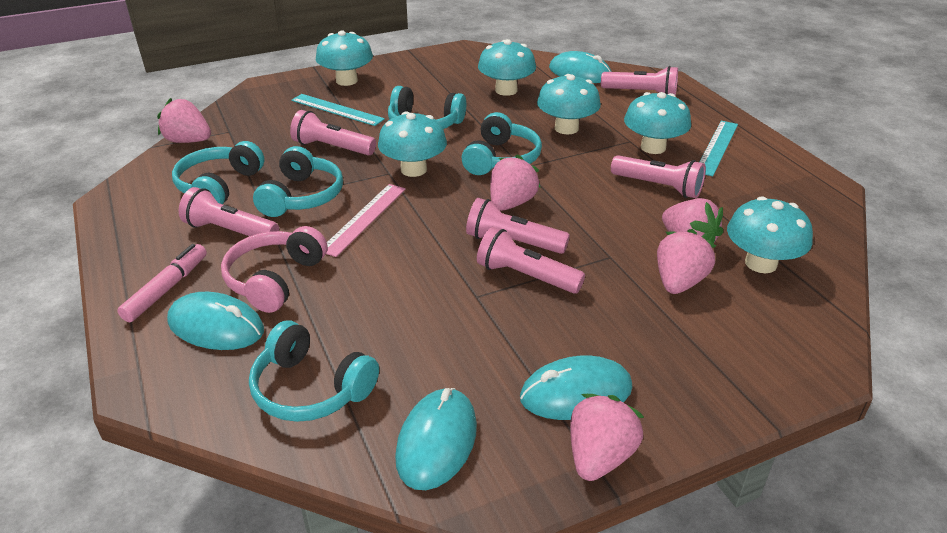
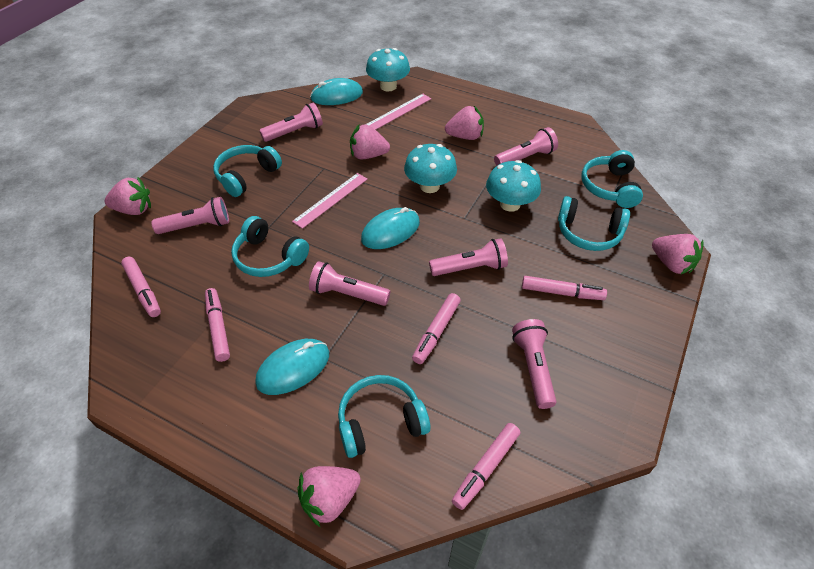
pink headphones: [221,226,328,313] = 1 -> none = 0
pink marker: [117,244,207,322] = 1 -> [121,257,161,317] [205,288,230,362] [412,293,461,364] [452,423,520,510] [522,276,607,300] = 5
pink ruler: [326,184,406,257] = 1 -> [292,173,368,229] [366,94,431,130] = 2
turquoise mouse: [167,292,264,350] [395,388,477,490] [520,355,633,420] [549,51,612,83] = 4 -> [255,339,329,395] [310,78,363,105] [361,207,420,249] = 3
turquoise mushroom: [316,30,373,86] [378,112,447,177] [478,39,536,96] [537,74,601,134] [624,92,691,154] [727,196,813,273] = 6 -> [366,48,410,91] [404,144,457,193] [486,160,541,212] = 3
turquoise ruler: [291,94,385,126] [700,121,738,176] = 2 -> none = 0

